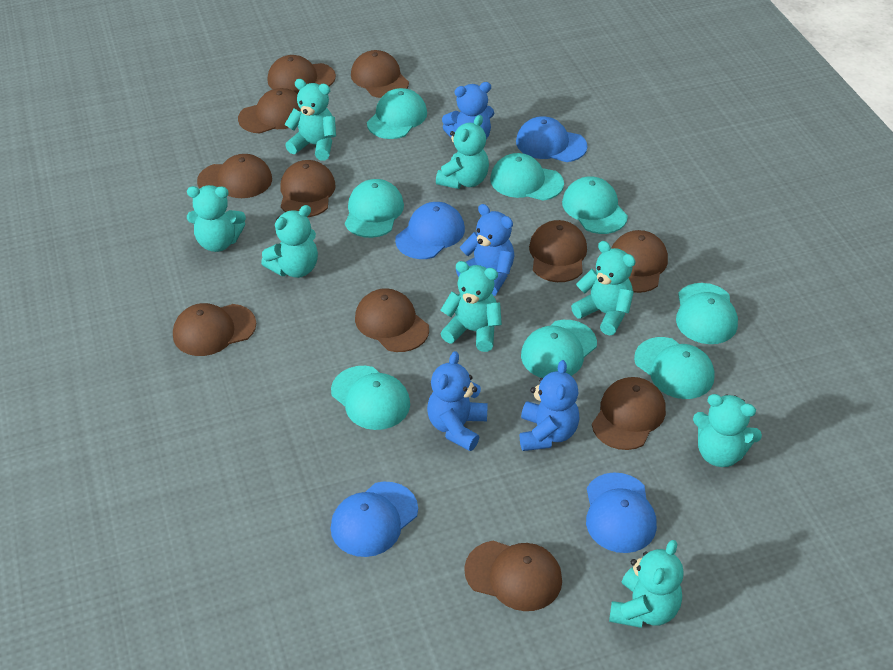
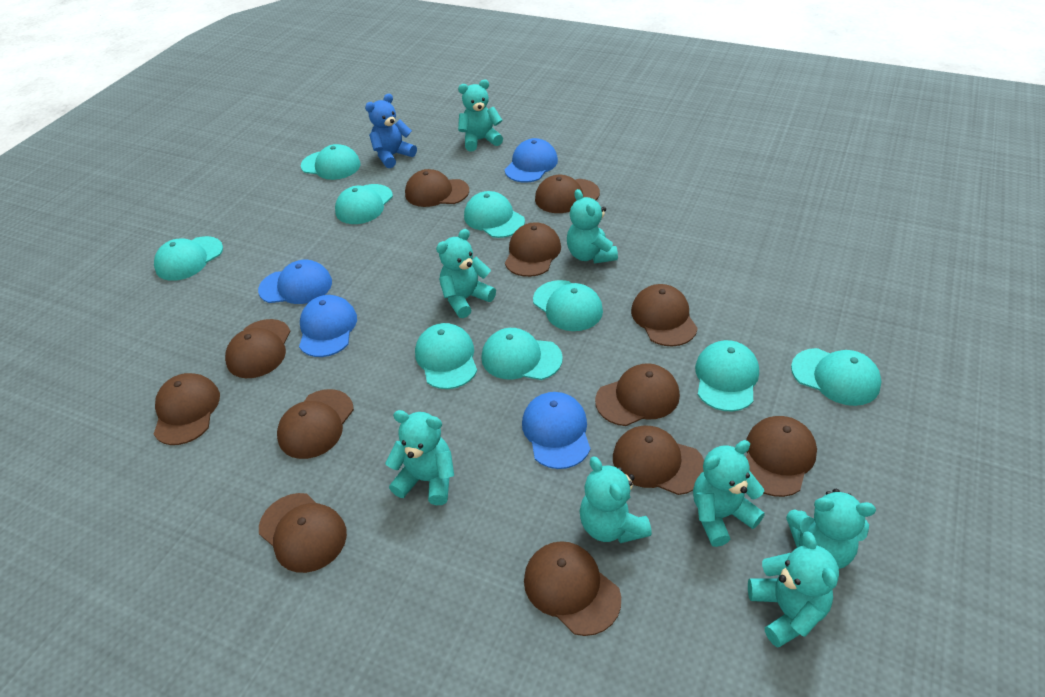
blue teddy bear: [427,351,488,451] [442,82,494,140] [456,204,514,296] [520,360,580,451] = 4 -> [365,94,417,168] = 1
brown cap: [173,303,256,356] [197,154,272,198] [238,88,301,134] [267,55,336,94] [280,160,336,217] [351,50,409,98] [355,288,429,352] [464,541,562,611] [529,220,587,282] [592,377,666,450] [611,230,668,293] = 11 -> [154,373,220,445] [225,319,291,378] [259,493,347,573] [277,389,354,459] [405,169,469,207] [505,222,561,277] [524,541,621,636] [535,175,600,213] [595,363,680,426] [613,426,704,495] [631,284,698,346] [746,416,817,497] = 12
turquoise cap: [331,366,410,430] [345,179,404,238] [367,88,427,139] [490,153,564,201] [521,320,597,378] [562,176,628,234] [634,337,715,399] [676,283,738,344] = 8 -> [154,236,223,281] [301,144,361,180] [335,184,393,224] [415,323,477,389] [464,191,525,238] [481,328,563,380] [533,280,603,331] [695,340,759,411] [791,348,882,406] = 9

